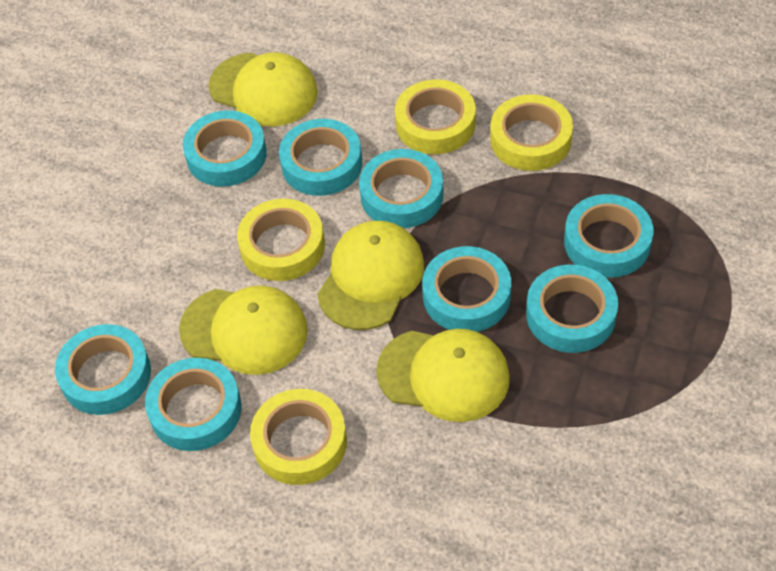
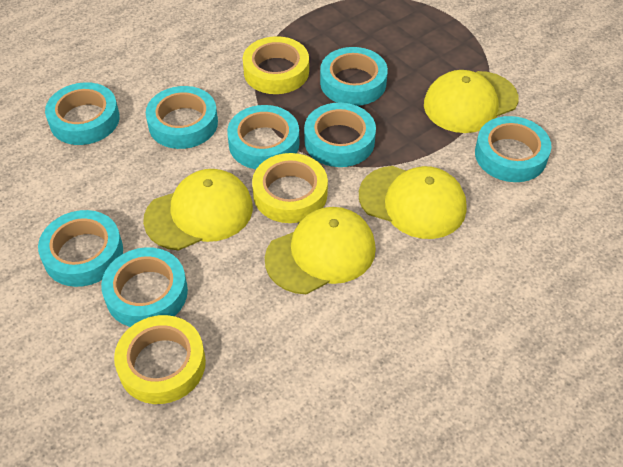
yellow tape: [237,199,325,281] [250,389,347,485] [395,79,476,154] [490,94,573,171] = 4 -> [114,315,206,404] [243,36,309,94] [252,153,328,223] = 3

